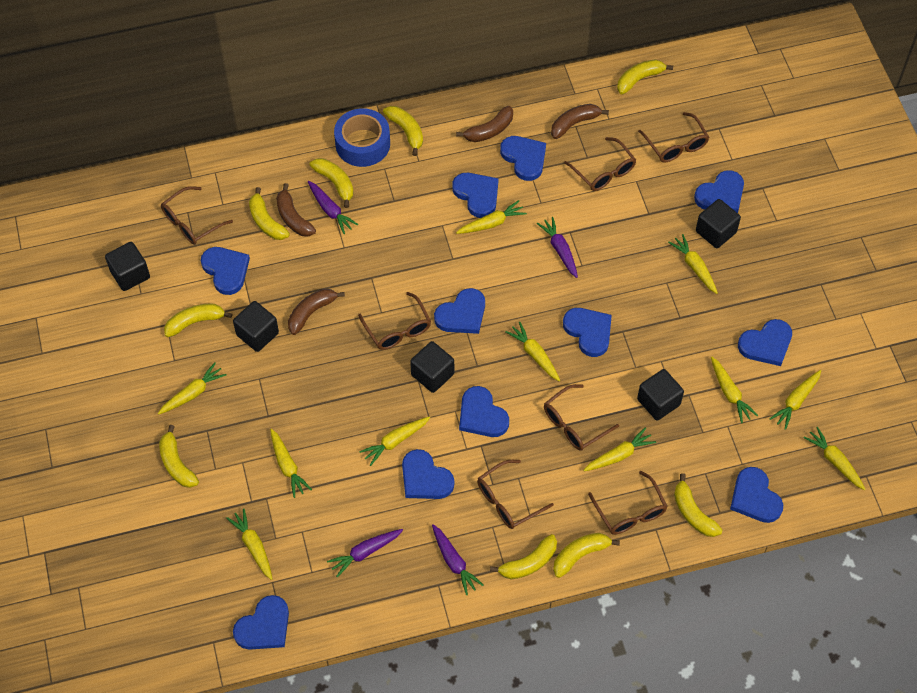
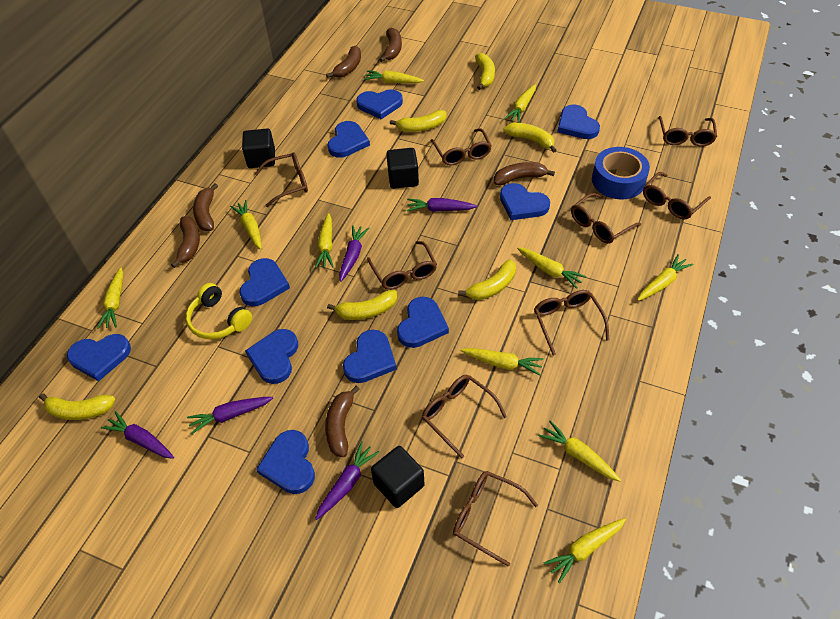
black cube: [105,242,150,291] [233,301,279,352] [410,341,454,393] [637,369,684,421] [696,199,741,248] = 5 -> [242,129,275,168] [371,446,425,508] [386,148,419,189] = 3
blue heart: [201,247,250,295] [233,595,289,650] [402,449,454,499] [434,288,485,334] [452,173,499,218] [459,386,509,437] [500,136,546,181] [563,308,612,357] [694,170,744,213] [730,467,783,523] [738,319,792,366] = 11 -> [67,334,131,381] [239,258,290,306] [245,329,298,384] [256,430,315,494] [328,121,370,158] [343,330,397,383] [356,89,403,119] [397,297,449,348] [500,183,550,220] [557,104,600,139] = 10
brown banana: [276,183,316,237] [288,289,345,335] [456,106,513,142] [551,104,609,139] = 4 -> [171,216,200,268] [193,183,218,231] [325,385,360,457] [326,46,361,78] [380,28,402,62] [494,162,555,185] = 6
brown glasses: [161,186,233,245] [358,292,431,350] [477,460,554,529] [544,384,619,451] [564,137,636,191] [588,471,668,535] [638,112,709,162] = 7 -> [255,152,308,207] [367,241,437,290] [422,375,507,458] [431,128,492,166] [453,471,538,567] [534,290,609,355] [571,193,641,244] [643,172,711,219] [658,116,717,146] = 9
purple carrot: [308,181,358,234] [327,529,403,577] [432,524,483,595] [537,217,578,278] = 4 -> [101,411,174,459] [187,397,273,434] [315,441,379,520] [339,225,369,282] [407,198,477,212] = 5
yellow banana: [159,425,199,488] [164,304,232,337] [249,187,290,240] [309,158,354,208] [383,106,423,156] [490,534,557,579] [553,533,620,578] [617,59,673,95] [674,473,722,537] = 9 -> [39,393,115,420] [327,290,397,320] [390,110,446,132] [458,260,516,300] [475,53,495,90] [503,122,557,153] = 6
yellow carrot: [158,362,227,414] [226,509,273,580] [270,429,312,498] [359,417,430,466] [456,200,527,234] [505,322,560,382] [583,427,656,471] [668,234,718,294] [711,357,758,423] [769,370,821,430] [803,427,866,490] = 11 -> [97,267,123,329] [230,200,262,250] [315,213,334,268] [364,70,424,83] [461,348,544,375] [504,84,536,123] [517,247,586,289] [538,420,621,482] [543,518,626,583] [637,254,694,301] = 10
yellow headphones: none = 0 -> [186,283,252,339] = 1

